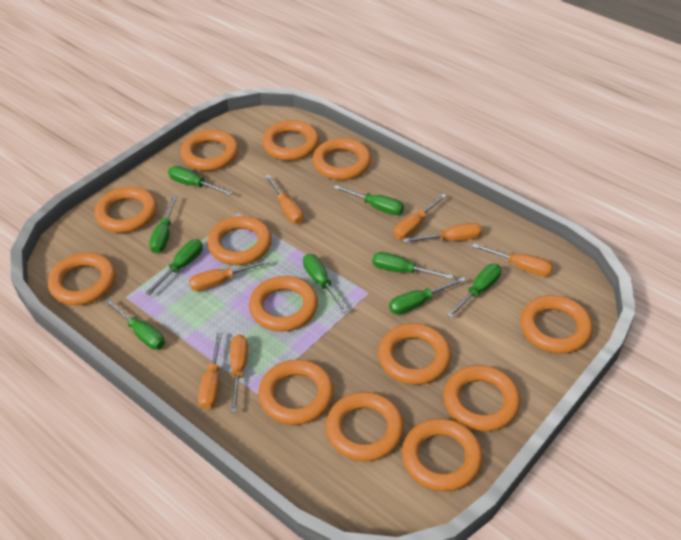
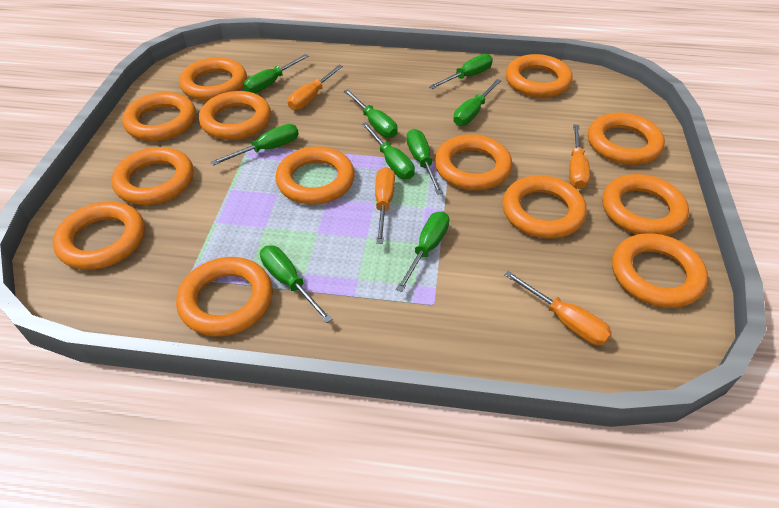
orange screwdriver: [189,259,270,291] [198,332,222,409] [230,335,248,413] [265,175,303,224] [393,194,446,240] [403,223,482,243] [472,243,553,276] = 7 -> [288,65,343,110] [375,167,395,244] [505,271,612,345] [569,124,590,189] = 4

